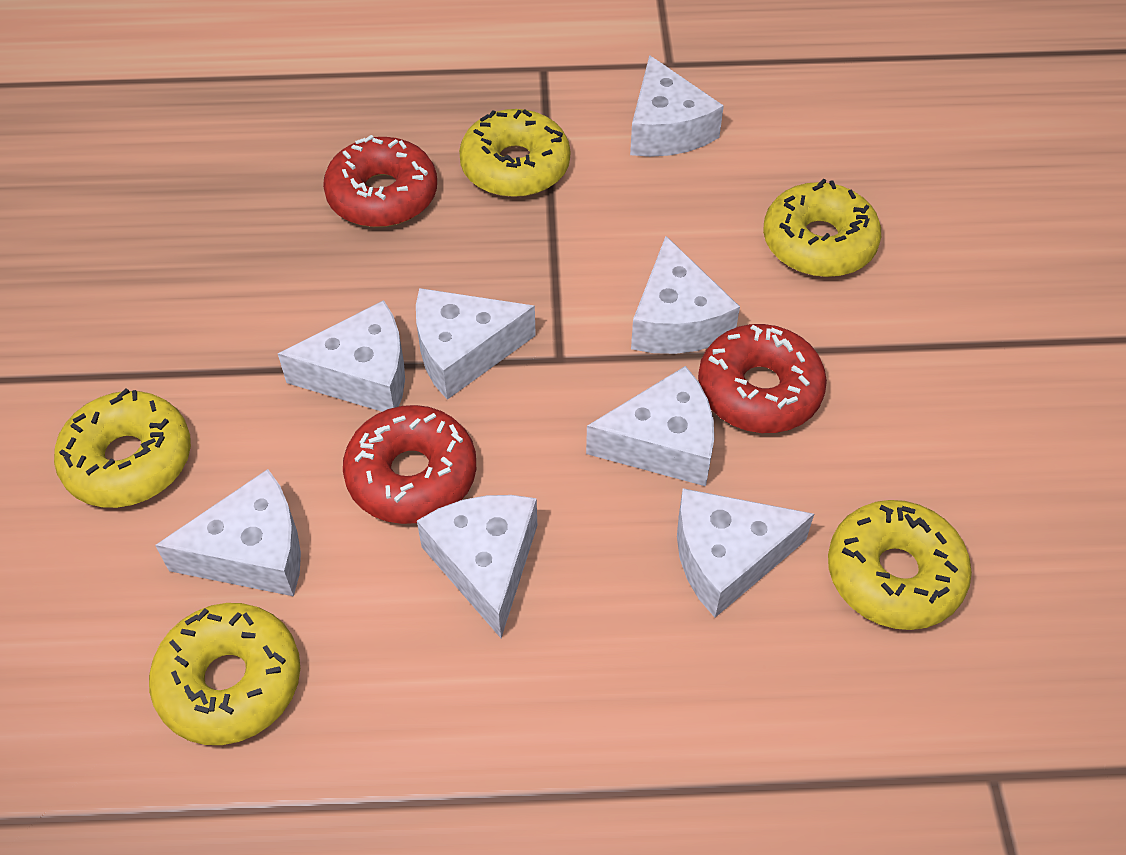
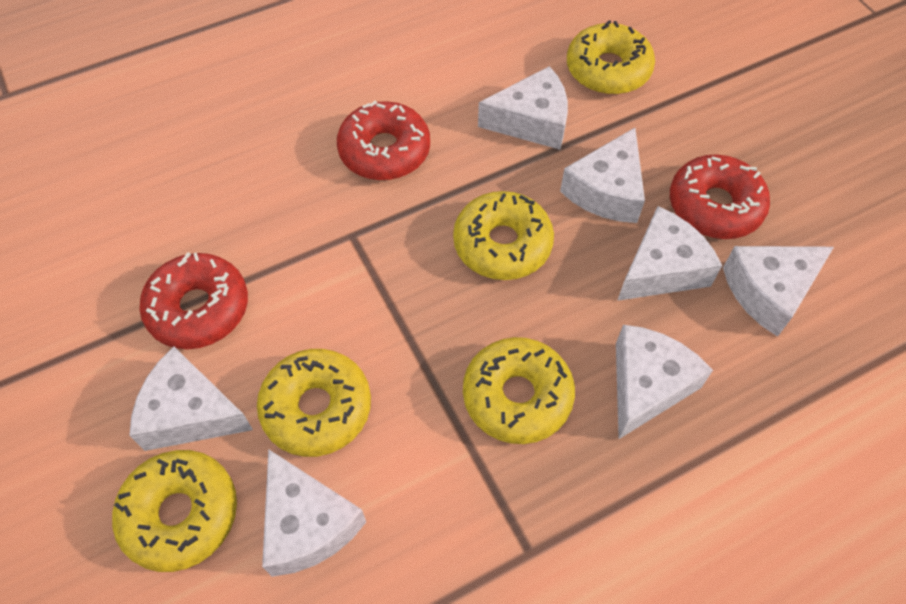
white cheese: [155,469,301,596] [278,300,405,412] [416,288,536,400] [417,495,537,638] [586,366,714,486] [630,55,724,157] [631,236,740,354] [677,488,814,617] = 8 -> [129,347,253,451] [262,449,366,577] [478,66,568,150] [560,128,645,223] [616,325,713,439] [617,206,722,301] [723,246,834,337] = 7

